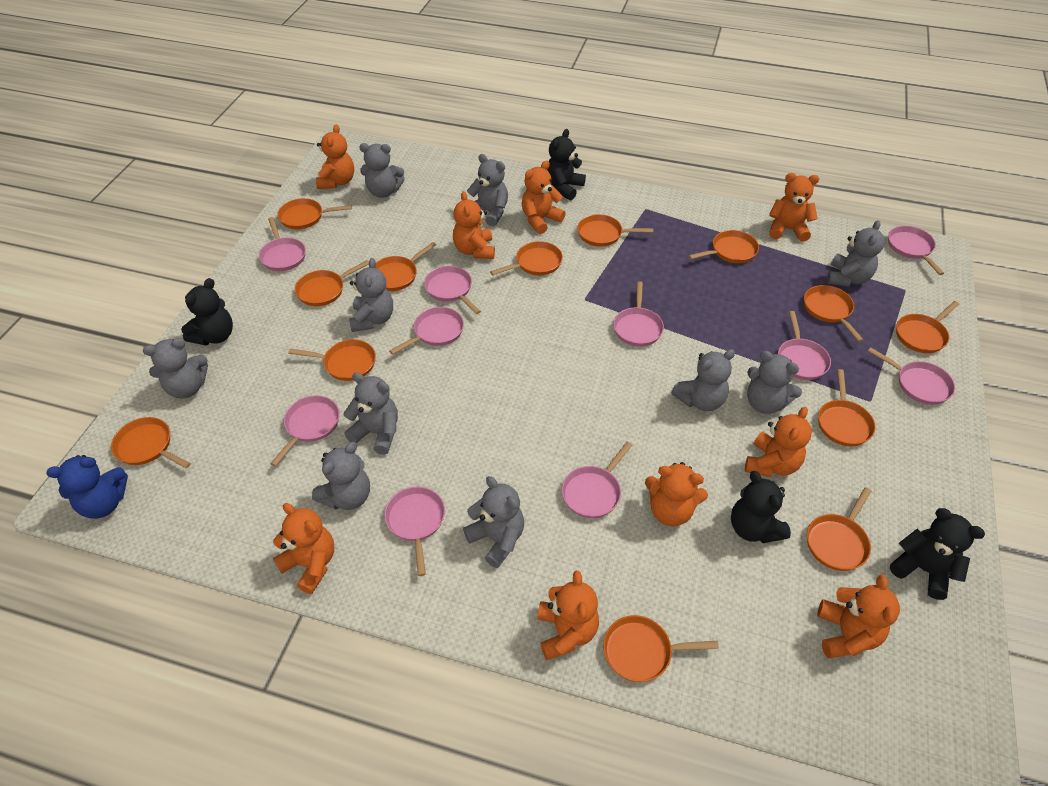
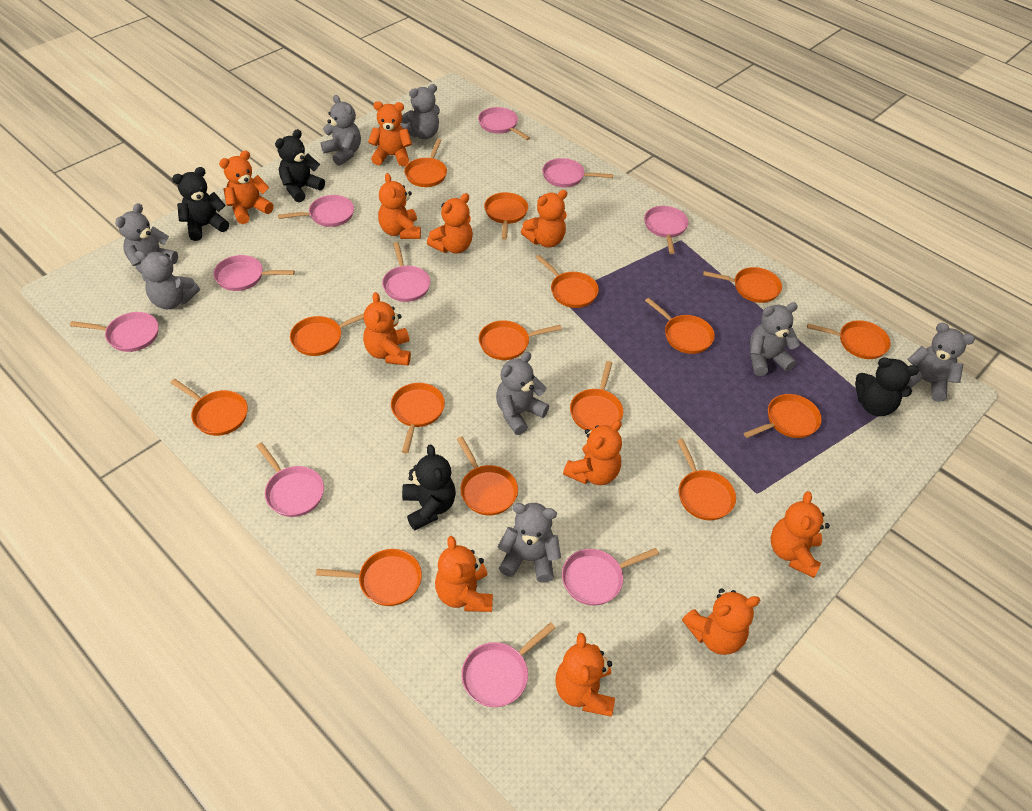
blue teddy bear: [47,455,128,519] = 1 -> none = 0
grey teddy bear: [143,338,208,398] [312,442,370,510] [343,372,398,455] [349,258,393,332] [359,143,405,198] [463,476,524,568] [467,154,508,226] [671,349,735,411] [747,351,802,414] [827,220,885,287] = 10 -> [115,203,178,274] [135,251,200,309] [320,95,361,166] [401,84,440,139] [496,352,549,435] [498,503,561,583] [750,303,800,376] [907,323,975,402] = 8
orange pan: [111,417,191,468] [277,198,352,229] [288,339,376,381] [295,260,369,306] [375,242,436,291] [490,241,563,275] [577,214,653,247] [603,615,719,682] [689,230,759,263] [804,285,863,342] [807,487,871,571] [818,369,875,446] [896,301,959,353] = 13 -> [171,379,248,436] [290,313,364,356] [316,549,422,606] [391,383,445,454] [404,139,447,187] [457,437,518,515] [479,320,562,360] [484,192,528,240] [535,255,599,308] [570,361,623,430] [645,298,715,354] [677,439,736,520] [703,267,782,303] [744,394,822,438] [807,320,891,359] = 15
orange teddy bear: [273,503,334,594] [316,124,354,189] [453,191,495,259] [522,160,566,234] [538,570,599,660] [645,462,708,526] [745,407,812,477] [769,173,819,242] [817,574,900,658] = 9 -> [219,150,274,224] [363,292,411,366] [368,101,412,166] [378,173,421,239] [427,193,473,254] [435,536,493,612] [521,190,567,248] [555,633,615,717] [563,420,622,485] [682,588,760,655] [771,491,830,578] = 11

